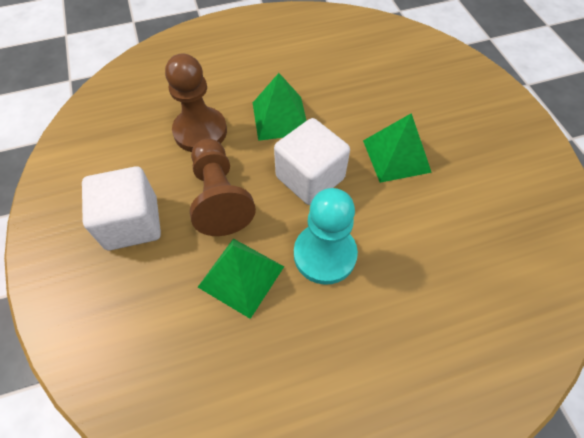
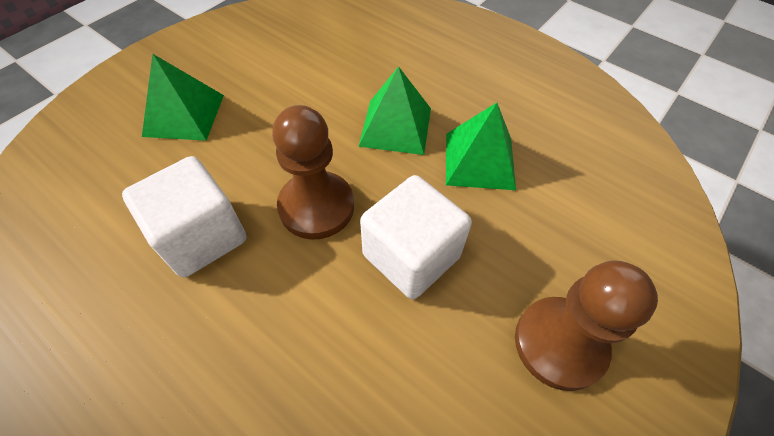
turquoise pawn: [294,188,358,285] = 1 -> none = 0

